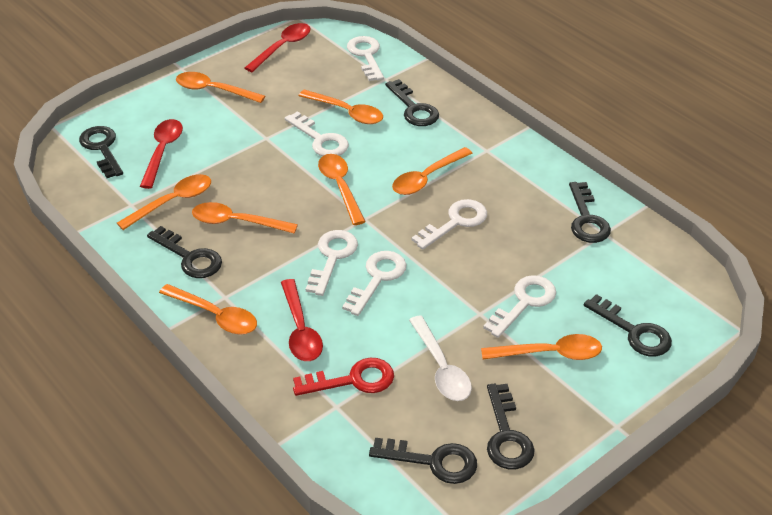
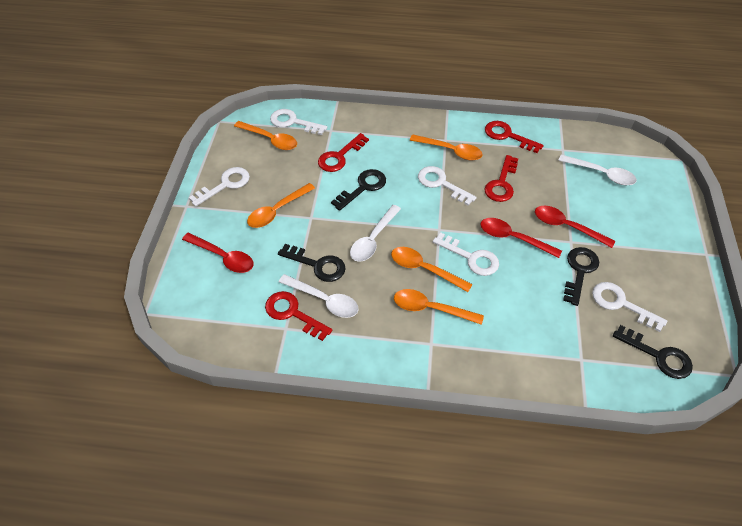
black key: [79,126,123,178] [147,226,222,278] [369,438,477,484] [385,79,439,126] [487,383,535,469] [569,182,611,243] [584,294,672,357] = 7 -> [278,244,346,282] [331,169,386,211] [563,247,599,306] [613,325,693,379] = 4
orange spoon: [117,174,211,230] [159,284,257,335] [176,72,265,103] [192,202,298,234] [298,90,383,124] [318,154,366,225] [392,147,473,195] [481,334,602,360] = 8 -> [234,121,297,150] [247,183,315,228] [391,247,473,292] [394,289,484,325] [410,135,483,160] = 5
red key: [293,358,394,396] = 1 -> [265,291,332,341] [318,133,369,172] [485,121,544,153] [485,155,518,202] = 4
white key: [285,111,349,156] [306,230,358,296] [342,251,407,316] [347,36,384,81] [411,199,487,250] [483,275,556,338] = 6 -> [189,167,250,207] [270,109,328,135] [418,166,477,205] [433,232,499,276] [592,282,667,332] = 5
white spoon: [409,316,472,401] = 1 -> [279,274,359,318] [350,205,401,262] [558,155,637,185] = 3

